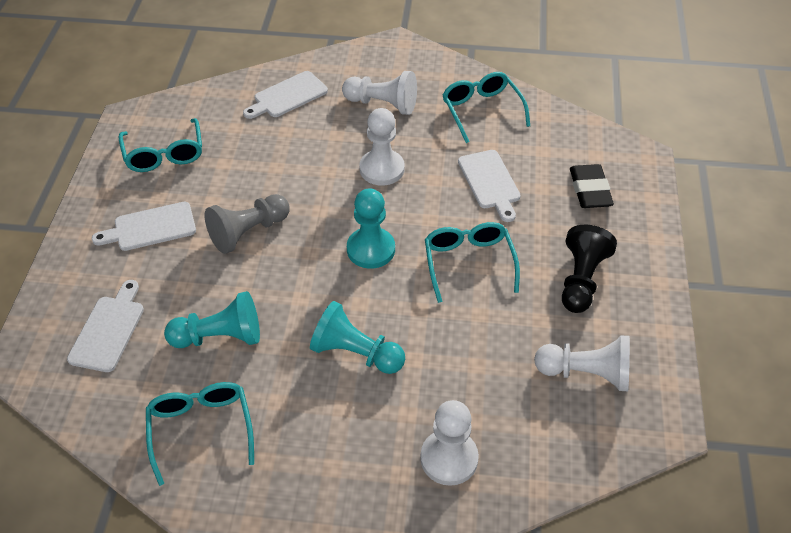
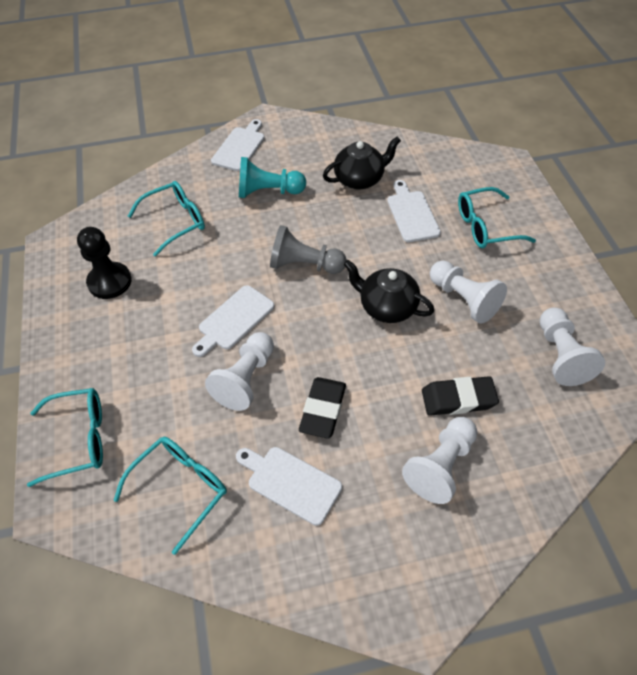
black eraser: [570,164,614,208] = 1 -> [299,377,346,439] [422,376,499,416] = 2
black teapot: none = 0 -> [323,137,401,190] [344,260,434,323] = 2
turquoise pawn: [164,291,260,348] [310,301,405,374] [347,188,395,269] = 3 -> [239,157,306,198] = 1

